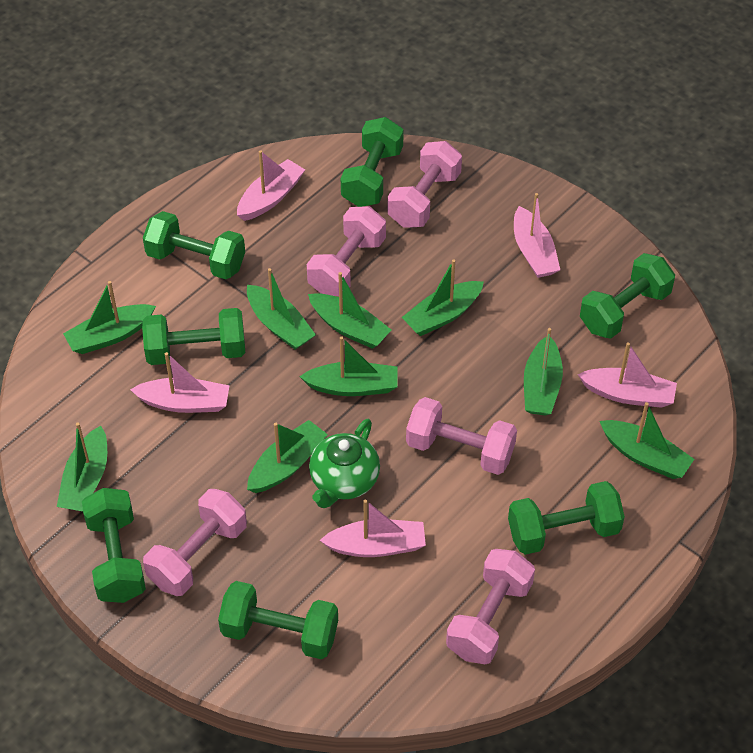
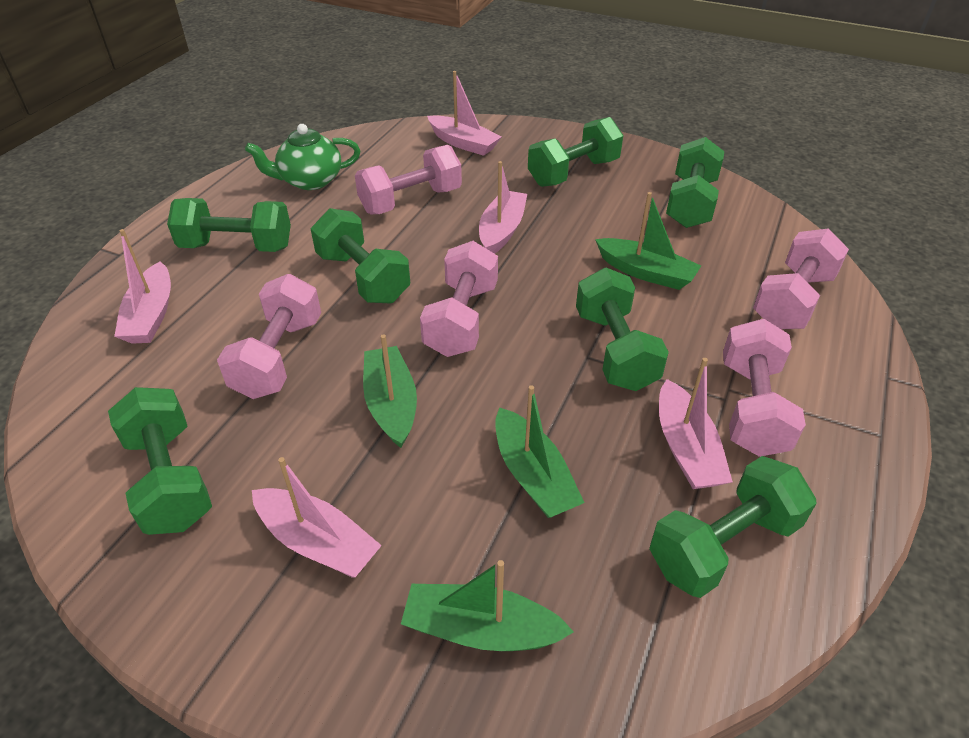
green boat: [57,422,107,512] [63,281,156,354] [247,268,316,350] [247,420,328,493] [299,336,398,396] [308,272,391,349] [402,259,484,336] [524,328,563,416] [600,402,694,479] = 9 -> [363,334,417,448] [401,560,574,651] [495,385,584,518] [595,192,701,290] = 4

